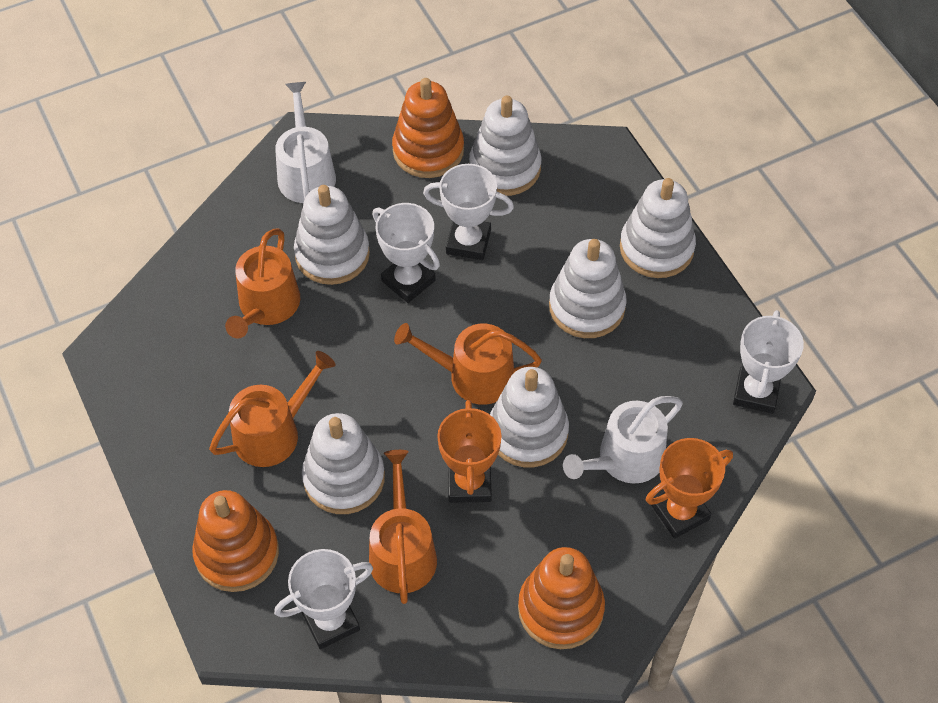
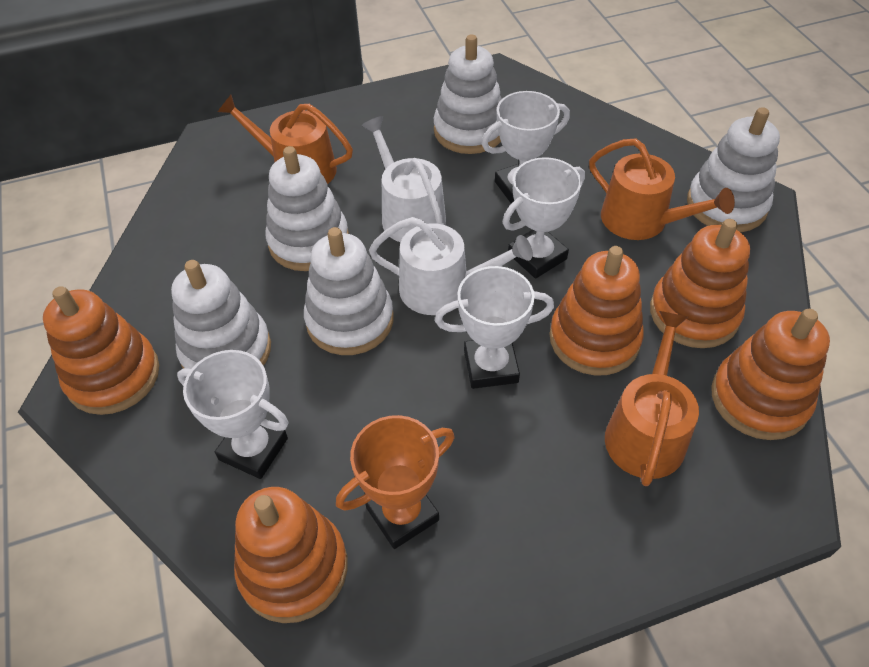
orange stacking toy: [192,490,279,592] [392,78,464,178] [518,547,605,649] = 3 -> [43,286,159,415] [234,487,348,623] [550,246,644,375] [650,219,750,348] [711,309,830,440] = 5
orange trophy: [437,400,502,503] [646,438,733,539] = 2 -> [336,415,455,549] = 1
orange watering can: [209,351,336,467] [225,229,300,339] [369,450,437,604] [394,323,542,405] = 4 -> [218,95,353,184] [589,138,735,240] [605,311,699,486] = 3
white stacking toy: [294,185,370,285] [302,413,385,514] [469,96,542,196] [490,367,569,467] [549,239,627,338] [620,178,696,278] = 6 -> [171,260,271,369] [266,146,349,271] [304,227,394,355] [434,35,502,154] [687,107,780,232] = 5

